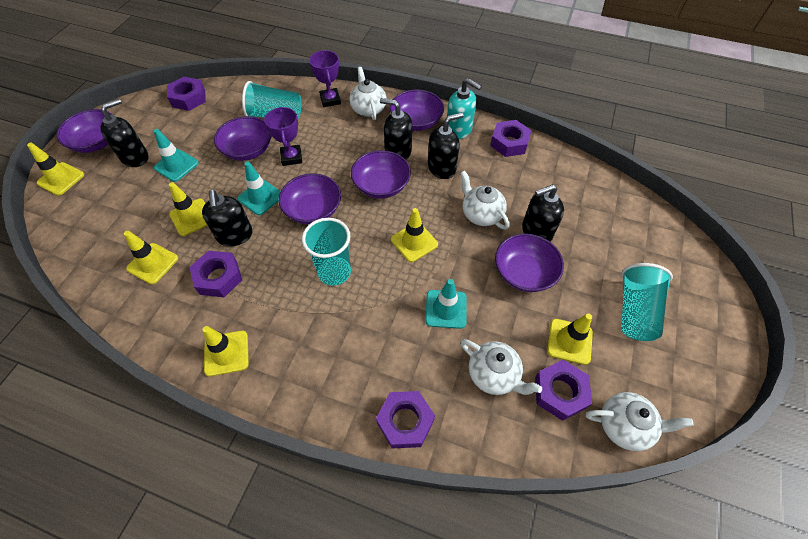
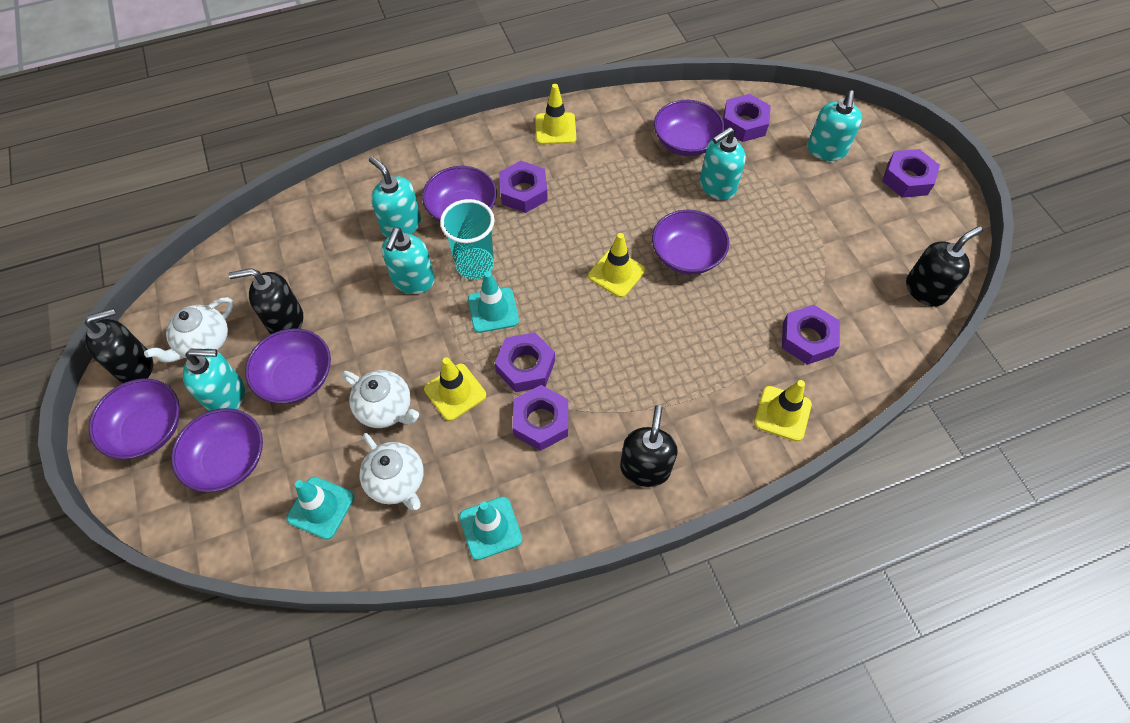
black soap dispenser: [100,99,149,167] [202,190,253,246] [380,98,412,160] [428,112,463,179] [522,184,564,242] = 5 -> [85,308,153,383] [229,268,303,334] [620,405,677,487] [906,226,983,307] = 4
purple nut: [167,77,206,111] [189,251,242,297] [376,391,435,448] [490,120,532,157] [535,360,592,421] = 5 -> [495,332,555,392] [499,161,548,213] [512,385,568,451] [723,94,771,142] [782,305,840,365] [882,149,940,198] = 6
purple trophy: [264,107,302,166] [309,50,341,107] = 2 -> none = 0
turquoise cup: [242,81,301,119] [302,218,351,286] [621,263,673,341] = 3 -> [440,199,495,279] = 1
turquoise soap dispenser: [447,78,482,139] = 1 -> [183,349,245,411] [369,156,421,238] [382,228,435,294] [700,127,746,200] [807,90,862,161] = 5
white teapot: [350,67,387,120] [460,171,510,229] [461,339,542,395] [586,392,694,451] = 4 -> [144,297,234,363] [342,370,419,428] [360,433,424,510] = 3
yellow traffic cone: [27,143,84,196] [124,231,178,284] [169,182,207,236] [203,326,249,376] [391,208,438,262] [547,314,593,365] = 6 -> [424,357,486,421] [535,84,576,145] [588,233,645,298] [754,380,812,441] = 4

